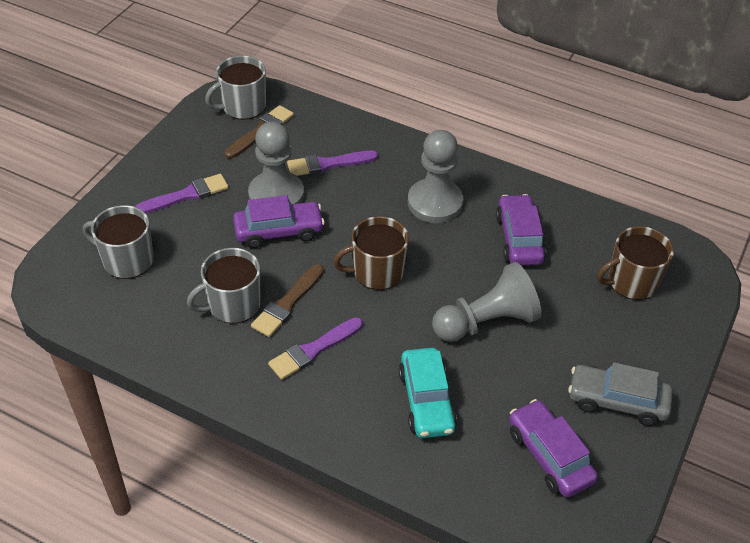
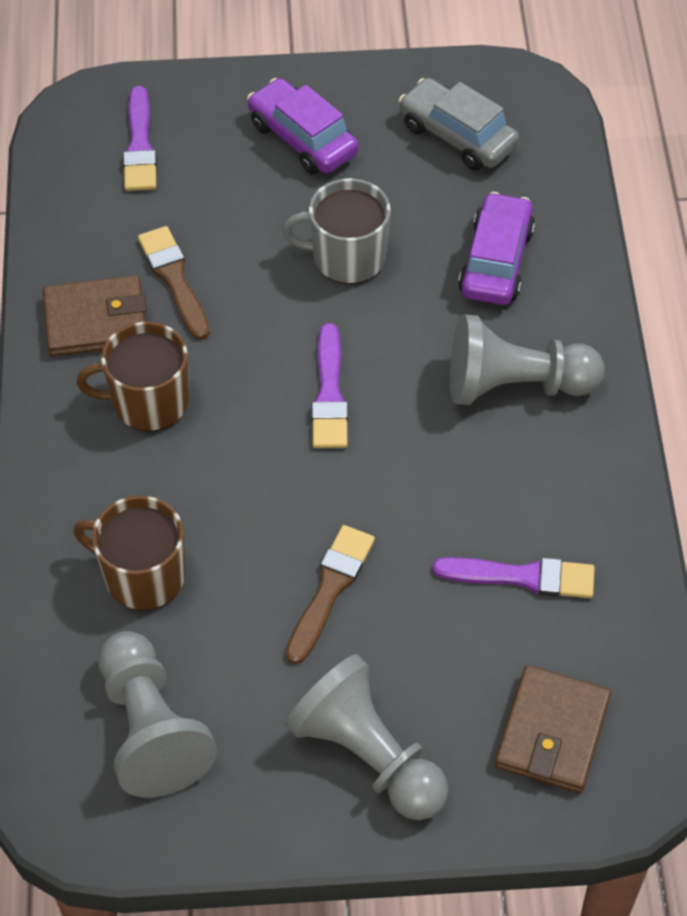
brown wallet: none = 0 -> [43,275,147,357] [495,665,611,793] = 2
grey mug: [83,205,154,279] [187,248,261,324] [205,56,266,120] = 3 -> [282,178,391,284] = 1
purple car: [233,195,325,248] [496,194,546,265] [509,399,598,497] = 3 -> [247,78,359,175] [458,192,535,305] = 2
turquoise car: [399,348,457,438] = 1 -> none = 0

